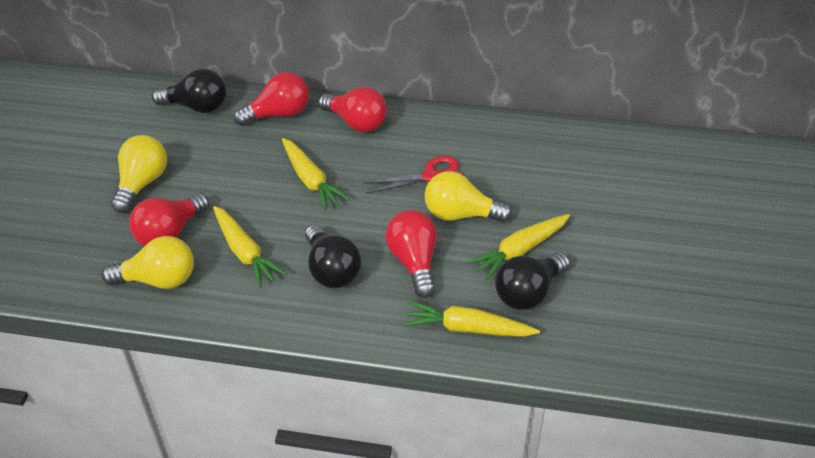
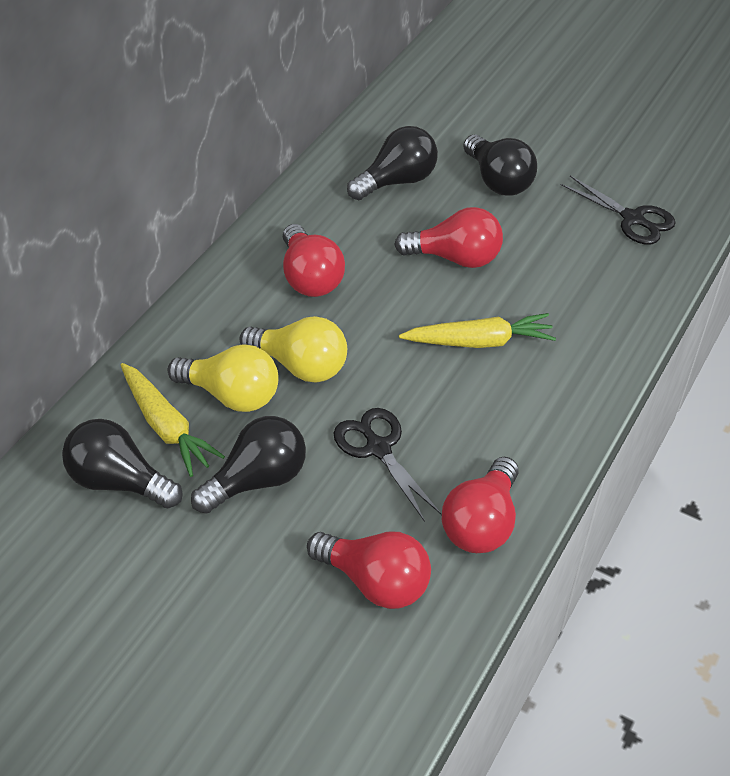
black light bulb: [152,69,226,113] [305,224,361,288] [495,252,570,310] = 3 -> [62,419,183,508] [191,416,306,514] [347,126,438,200] [463,135,537,196] = 4
black scissors: none = 0 -> [334,408,441,522] [561,176,676,245] = 2
red scissors: [363,156,463,193] = 1 -> none = 0
yellow carrot: [213,206,286,288] [282,138,350,210] [404,301,540,337] [467,214,570,280] = 4 -> [121,363,225,477] [399,313,556,348] = 2
yellow light bulb: [101,236,194,289] [111,135,167,213] [425,171,513,222] = 3 -> [168,344,279,412] [239,316,347,383] = 2

